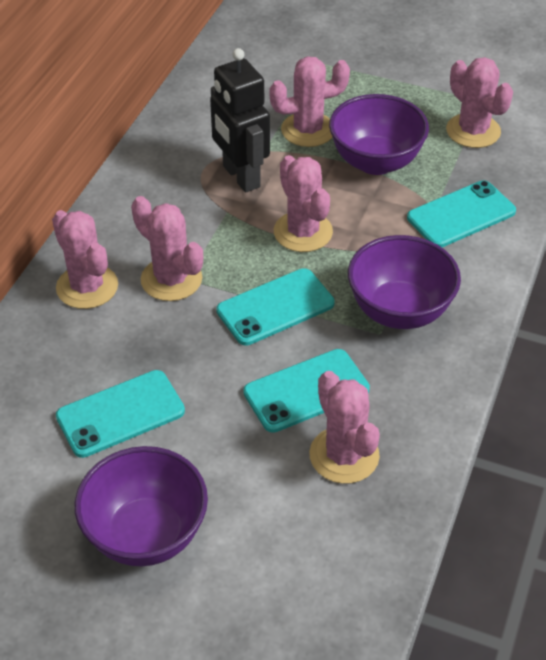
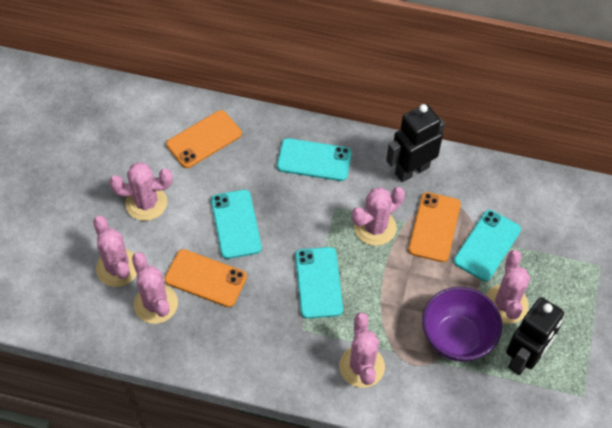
black robot: [210,48,270,193] = 1 -> [386,104,445,182] [506,297,564,375] = 2
orange phone: none = 0 -> [164,249,247,307] [166,110,242,168] [408,192,461,262] = 3
purple bowl: [75,446,208,567] [329,94,429,175] [348,235,461,329] = 3 -> [422,287,502,362] = 1

